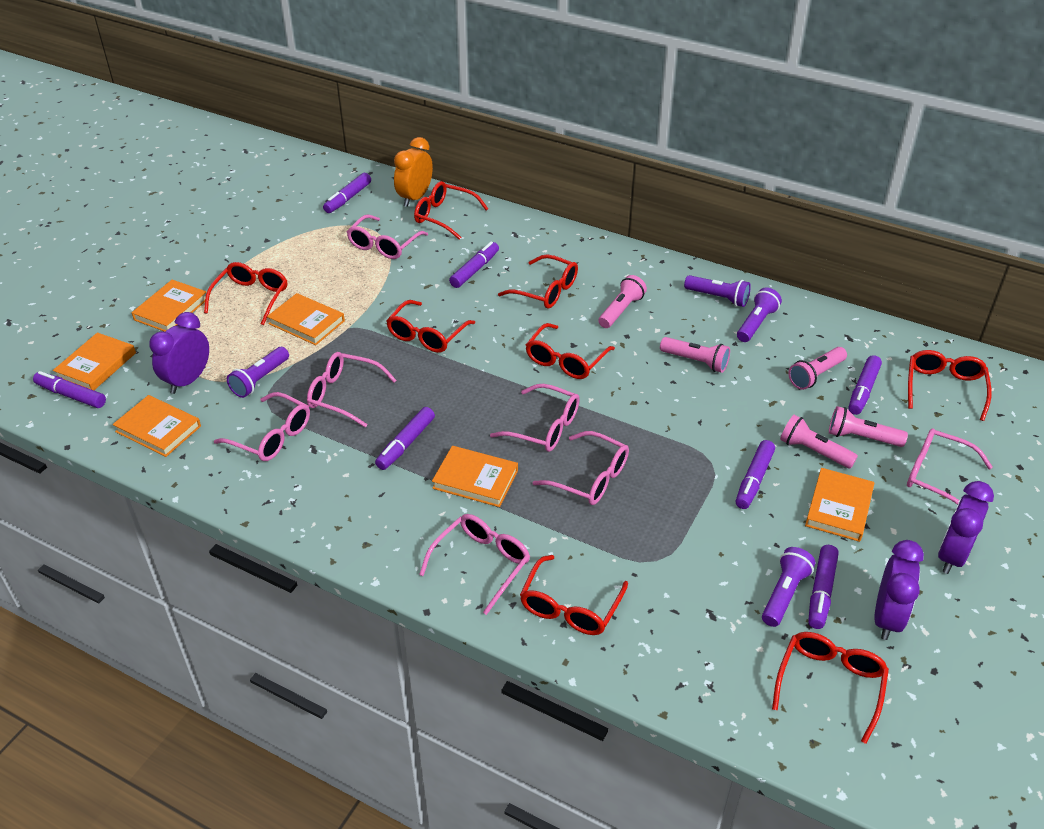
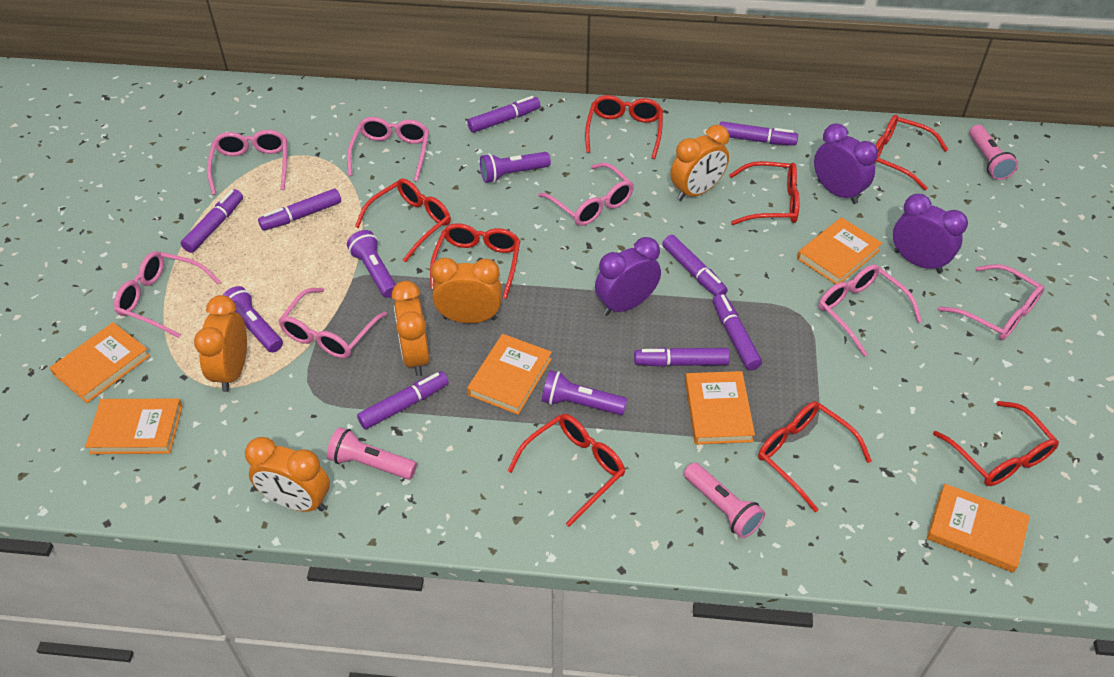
orange clock: [394,137,433,207] = 1 -> [194,295,247,392] [245,437,330,512] [392,281,430,376] [431,258,502,323] [671,125,729,201] = 5
pink flashlight: [598,275,647,328] [660,337,730,373] [780,415,858,469] [788,347,847,390] [829,406,908,447] = 5 -> [327,427,417,479] [684,462,765,538] [969,125,1018,180] = 3
purple marker: [33,371,106,408] [323,173,371,213] [375,407,435,470] [449,241,499,288] [736,440,775,509] [808,545,839,629] [848,355,882,415] = 7 -> [181,189,243,253] [258,189,341,231] [357,371,449,430] [467,96,540,133] [634,347,730,367] [662,235,728,296] [713,293,762,370] [720,122,798,146] = 8

